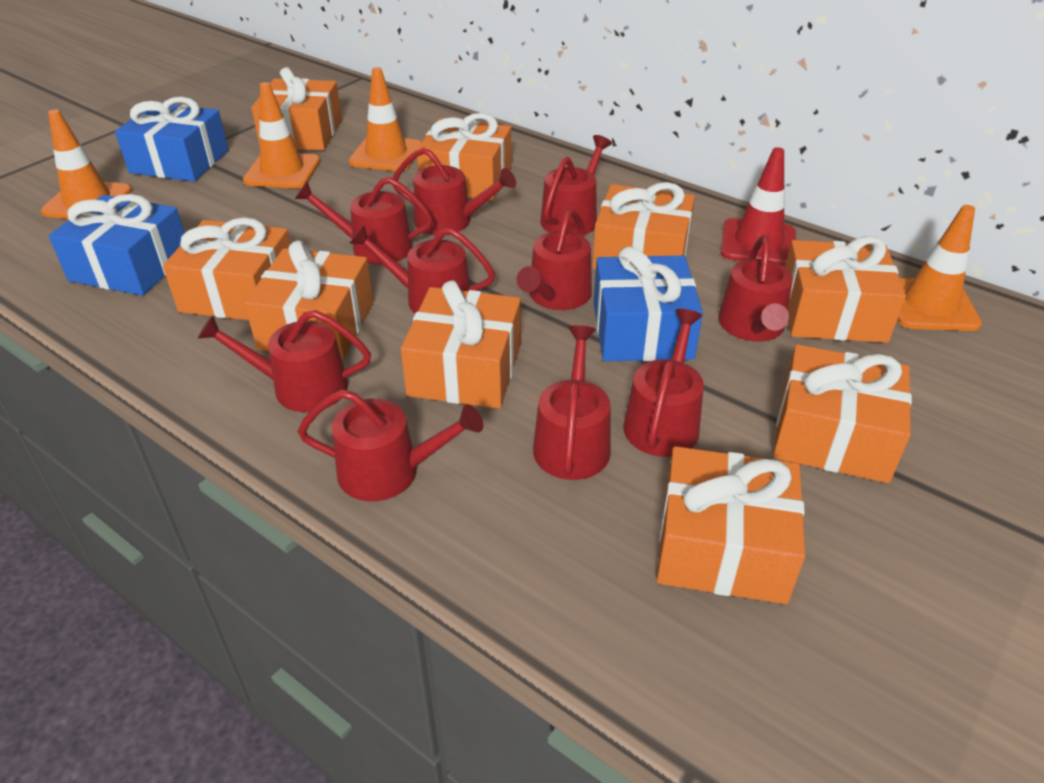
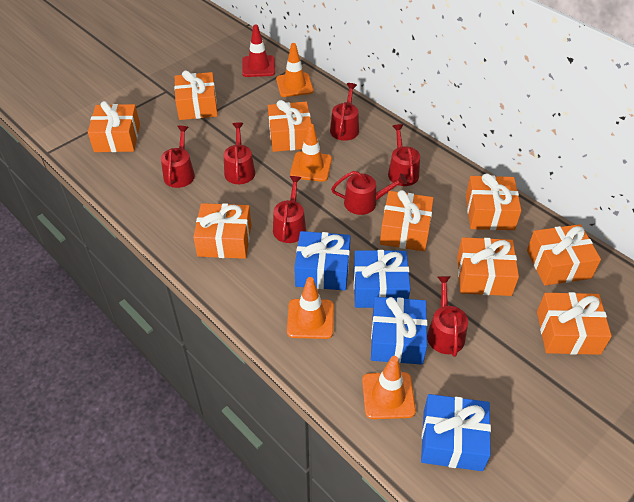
blue gift: [49,194,185,296] [115,97,229,182] [594,246,703,361] = 3 -> [294,231,351,291] [354,250,410,308] [371,297,427,365] [421,394,491,471] = 4
red watering can: [198,310,371,412] [295,177,433,265] [297,390,483,501] [349,225,495,313] [393,148,516,235] [516,209,592,310] [533,325,611,480] [541,135,612,235] [623,309,704,457] [718,236,793,342] = 10 -> [161,126,195,188] [223,122,255,184] [273,176,306,243] [330,83,359,141] [331,171,407,215] [388,124,420,186] [427,276,468,357] = 7

